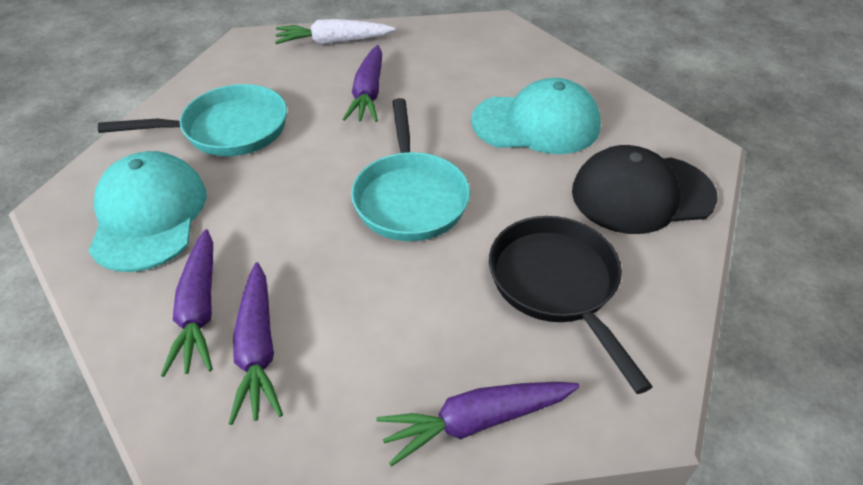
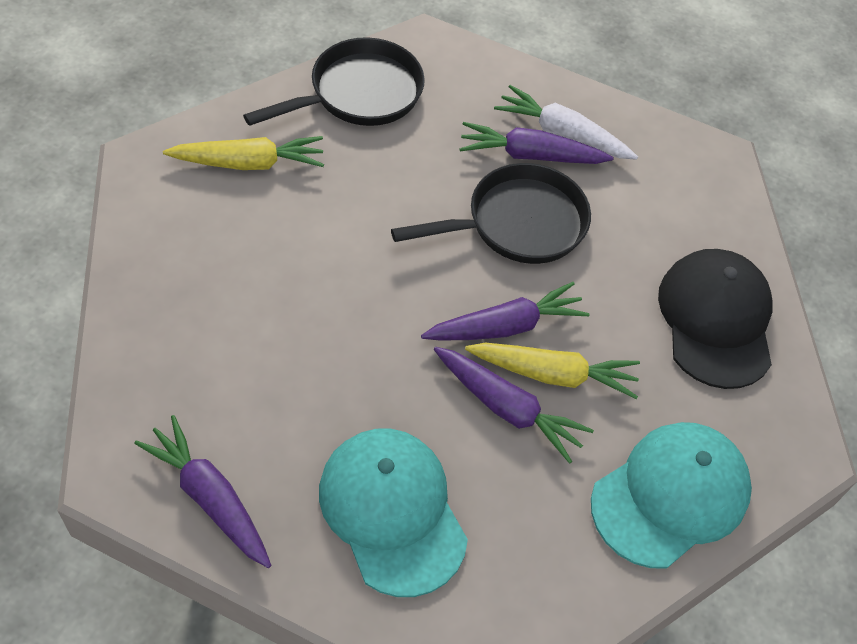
black pan: [489,216,653,394] = 1 -> [243,37,425,126] [391,163,591,264] = 2
turquoise pan: [98,84,287,156] [351,98,470,241] = 2 -> none = 0
yellow carrot: none = 0 -> [163,136,324,170] [465,343,640,399] = 2

